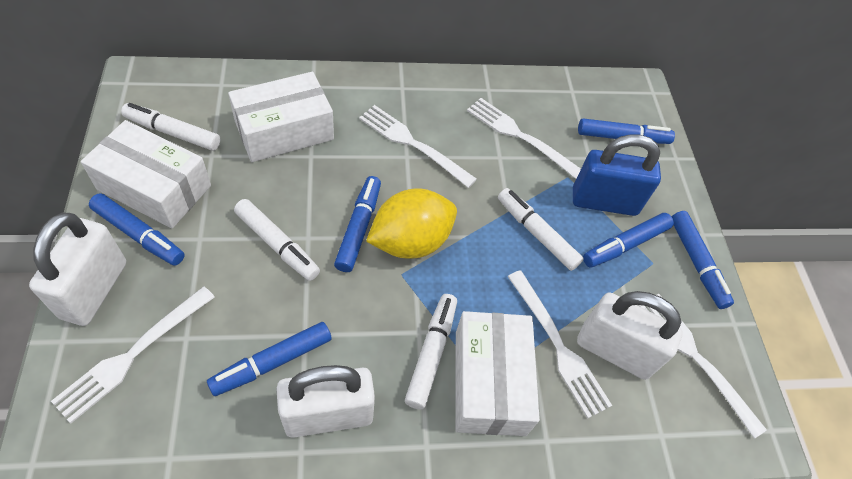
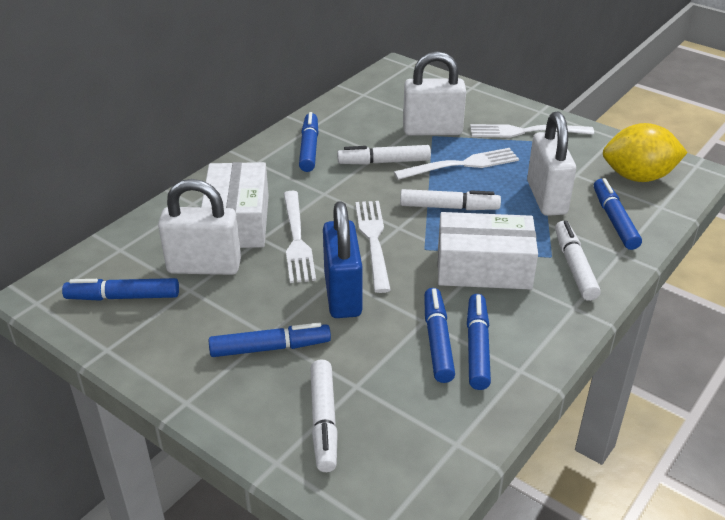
white box: [81,120,211,228] [228,72,334,162] [455,311,540,436] = 3 -> [201,162,269,248] [438,212,538,290] = 2
white fork: [51,286,215,423] [359,105,477,188] [467,98,581,179] [507,270,612,419] [638,294,767,439] = 5 -> [283,191,316,283] [355,201,391,293] [394,148,519,180] [470,124,594,138] = 4

